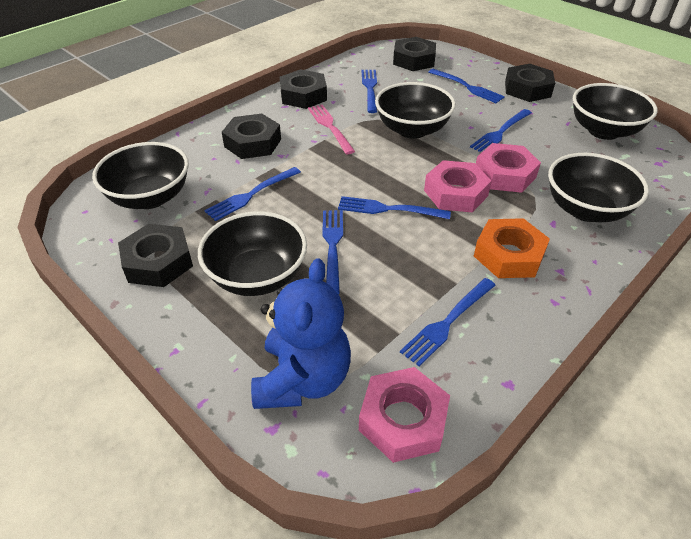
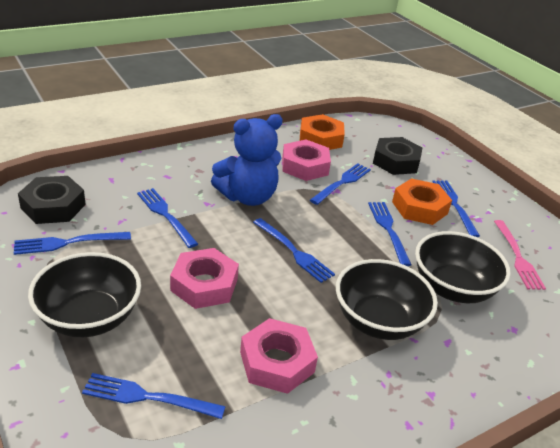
black bowl: [92,142,189,209] [198,211,307,296] [375,82,456,139] [548,153,649,222] [573,83,658,140] = 5 -> [28,252,141,337] [336,259,438,340] [415,231,511,303] = 3
black nut: [118,224,193,287] [222,114,281,159] [280,69,327,109] [393,37,436,71] [505,64,555,102] = 5 -> [18,176,86,224] [373,137,422,175] = 2
orange nut: [474,218,550,278] = 1 -> [300,114,345,150] [392,178,452,225] = 2

